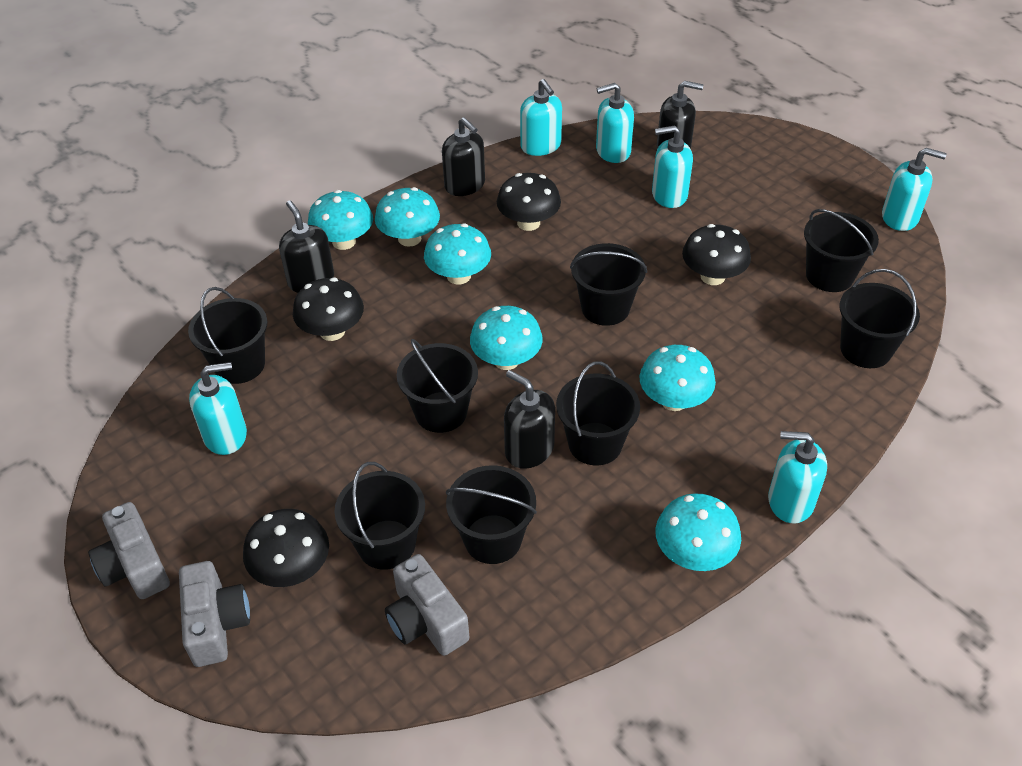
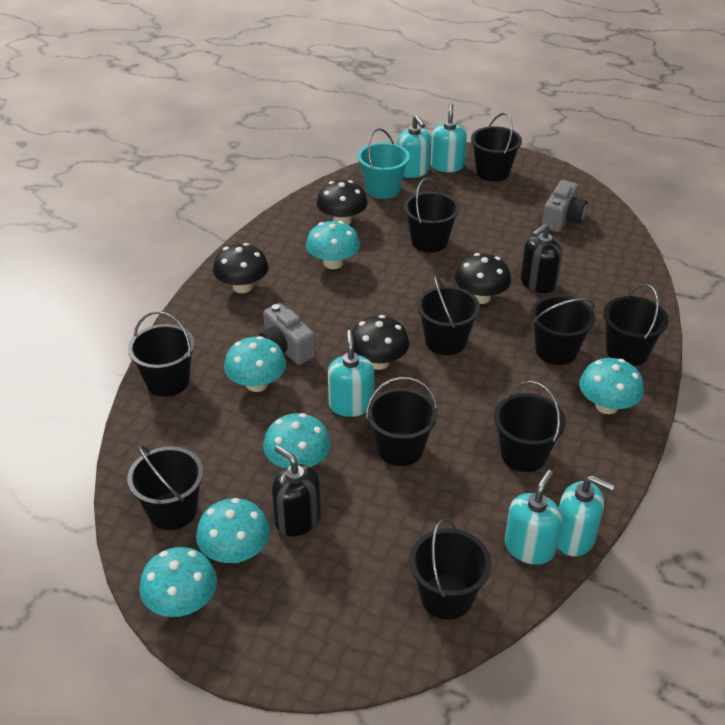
black bucket: [188,287,267,384] [334,462,425,570] [397,339,478,433] [446,465,537,564] [556,361,640,465] [570,243,647,326] [804,209,879,292] [839,269,920,368] = 8 -> [127,445,204,530] [128,311,195,397] [366,377,438,466] [404,178,460,253] [409,518,491,620] [417,275,480,355] [471,113,522,182] [494,381,566,472] [531,295,595,365] [603,284,669,366] = 10
black soap dispenser: [279,200,334,293] [442,117,485,196] [504,370,555,469] [657,81,703,149] = 4 -> [272,445,321,536] [520,224,562,293] = 2
grey camera: [88,502,170,599] [179,561,250,667] [385,554,469,656] = 3 -> [258,303,316,365] [542,180,587,232] = 2
turquoise bucket: none = 0 -> [358,128,410,199] = 1
turquoise soap dispenser: [189,362,247,455] [520,79,562,156] [596,83,634,163] [652,125,693,208] [768,431,827,523] [882,148,947,231] = 6 -> [328,330,374,417] [397,115,431,178] [430,103,467,172] [505,470,562,565] [557,475,615,556] = 5

